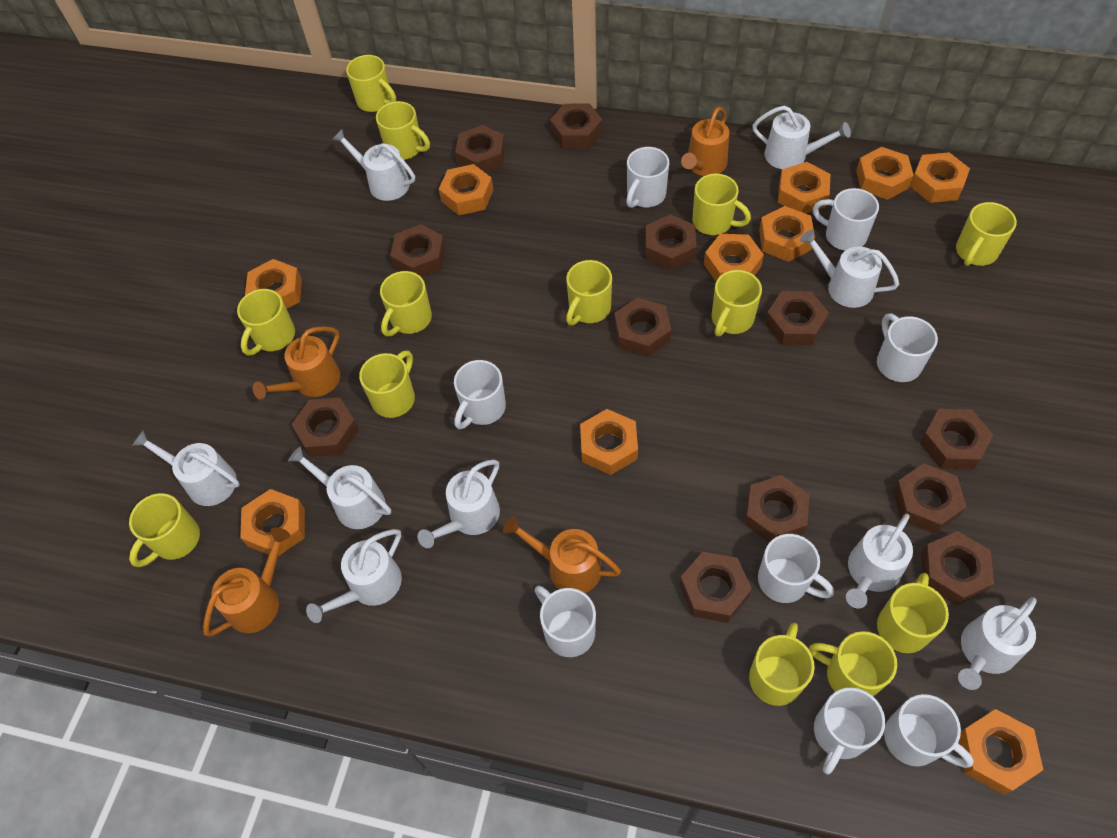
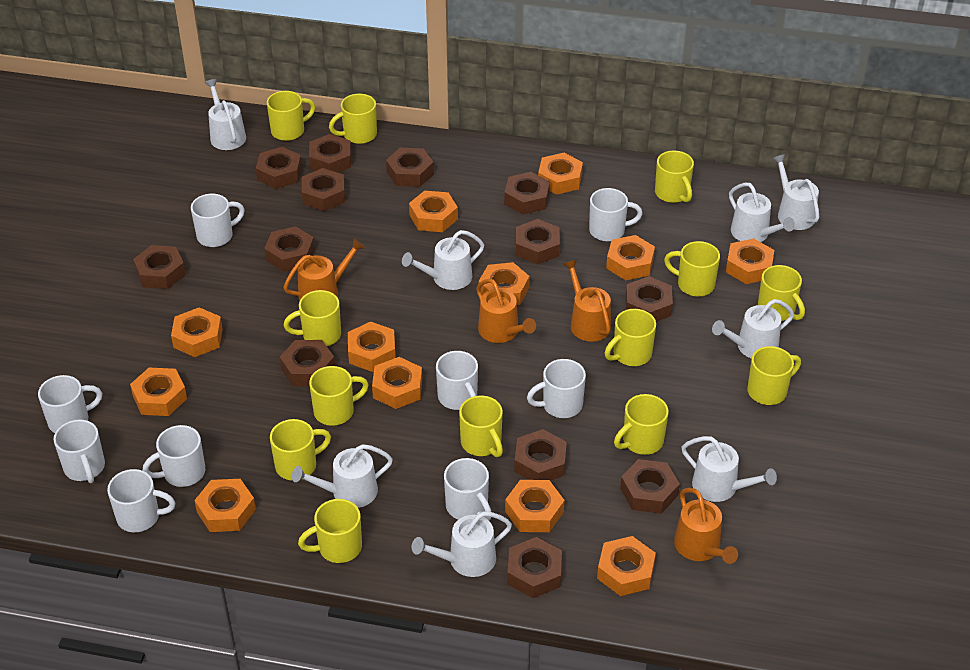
brown nut: [291,398,359,457] [390,224,446,277] [455,125,505,173] [550,104,602,148] [614,298,671,357] [645,215,696,270] [679,552,752,623] [745,475,810,543] [765,291,829,346] [893,463,967,534] [920,409,993,470] [921,531,994,605] = 12 -> [133,245,186,289] [256,147,302,189] [264,226,315,272] [280,340,335,386] [302,168,345,211] [309,134,351,173] [386,148,434,187] [504,172,550,215] [507,537,562,598] [514,429,567,481] [516,219,560,264] [620,459,680,514] [626,276,673,322] = 13
orange nut: [240,489,305,556] [245,259,302,309] [439,164,493,215] [580,409,638,475] [704,234,764,281] [759,206,815,262] [778,162,830,214] [856,147,914,200] [910,152,970,203] [959,709,1043,795] = 10 -> [130,368,187,416] [171,307,223,357] [194,479,256,532] [348,321,396,372] [372,357,422,409] [409,190,458,232] [478,262,530,305] [505,480,565,532] [538,153,583,195] [597,536,656,596] [606,235,655,280] [726,239,774,284] = 12
white mug: [454,360,506,429] [535,586,596,657] [626,147,669,208] [758,534,834,603] [813,188,879,251] [814,688,885,774] [877,314,938,382] [884,694,974,768] = 8 -> [38,375,102,433] [54,420,105,483] [107,469,176,532] [143,425,205,487] [191,194,245,247] [436,351,478,410] [444,458,491,520] [527,359,586,418] [589,188,643,241] = 9
white watering can: [132,430,240,506] [288,446,391,529] [306,529,402,623] [332,129,415,201] [418,459,500,548] [752,105,851,169] [800,229,899,308] [846,514,913,608] [958,597,1037,690] = 9 -> [205,79,246,150] [292,444,393,508] [402,230,484,290] [412,511,512,577] [682,436,777,502] [712,299,794,359] [729,183,795,242] [772,154,819,230] = 8

